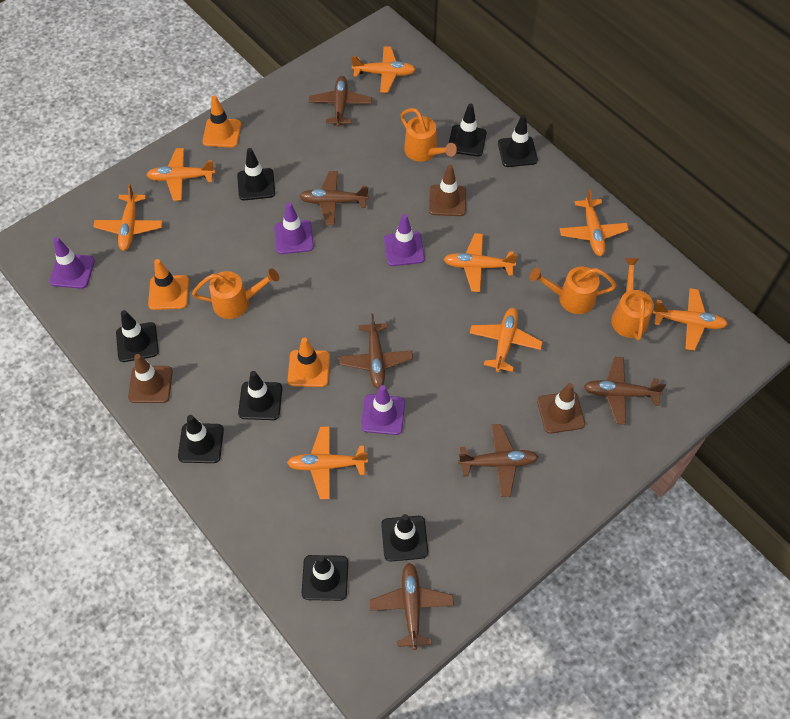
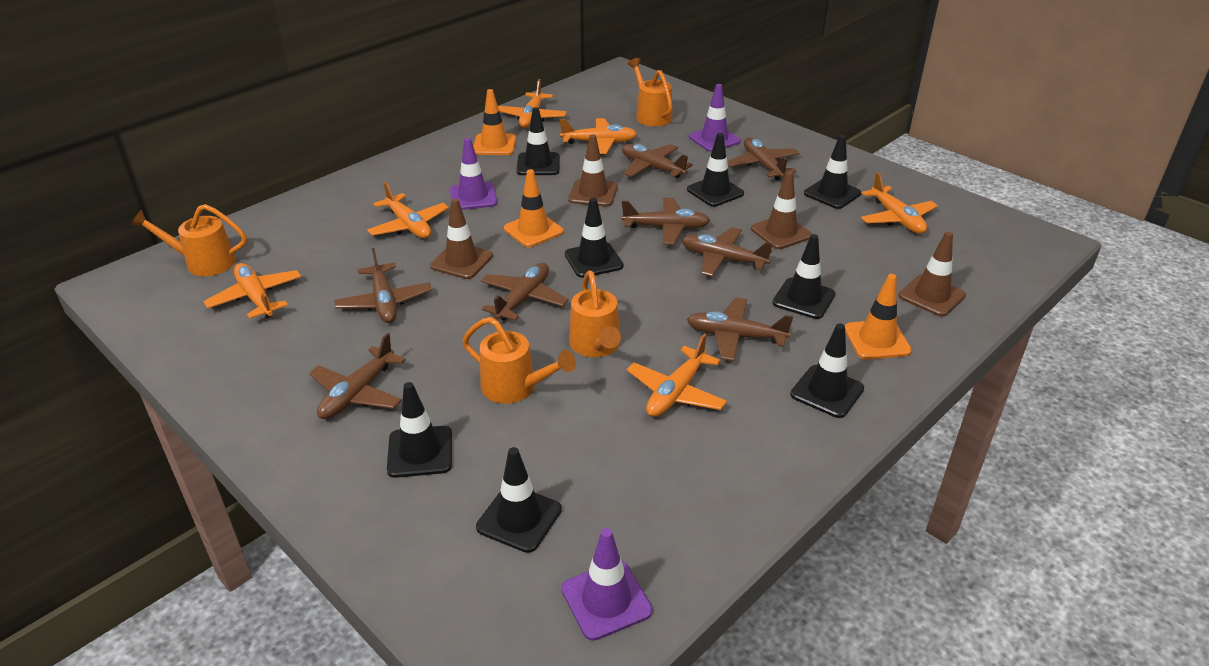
brown plane: [299,171,369,225] [309,76,372,127] [339,314,413,389] [370,563,454,650] [458,424,539,497] [584,357,666,425] = 6 -> [309,333,406,419] [334,248,432,323] [480,263,569,321] [621,198,710,245] [622,144,693,178] [682,227,773,277] [687,297,793,361] [727,137,800,180] = 8
brown traffic cone: [128,354,173,403] [429,165,466,216] [537,383,585,434] = 3 -> [430,199,493,279] [568,134,618,206] [751,171,812,249] [899,231,966,317] = 4
orange plane: [93,184,163,251] [146,148,215,201] [287,426,368,499] [351,46,416,93] [444,233,518,292] [470,308,543,372] [560,189,629,256] [652,288,728,351] = 8 -> [203,263,301,319] [367,182,449,239] [498,79,567,128] [560,118,637,154] [627,333,727,417] [861,172,938,234] = 6
purple traffic cone: [50,237,95,289] [274,202,314,254] [361,385,405,435] [384,214,425,266] = 4 -> [450,138,497,210] [561,528,653,641] [689,84,741,152] = 3

